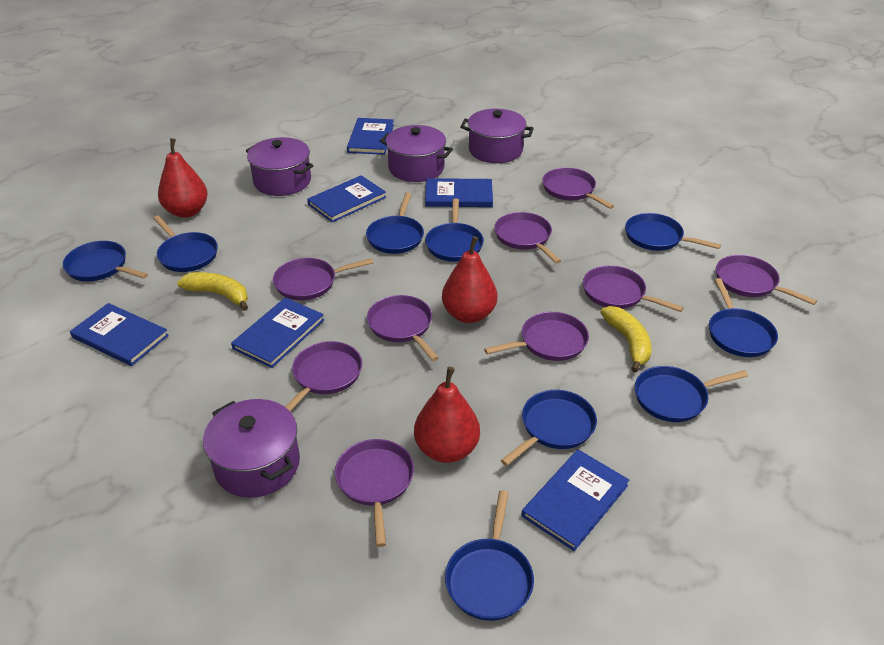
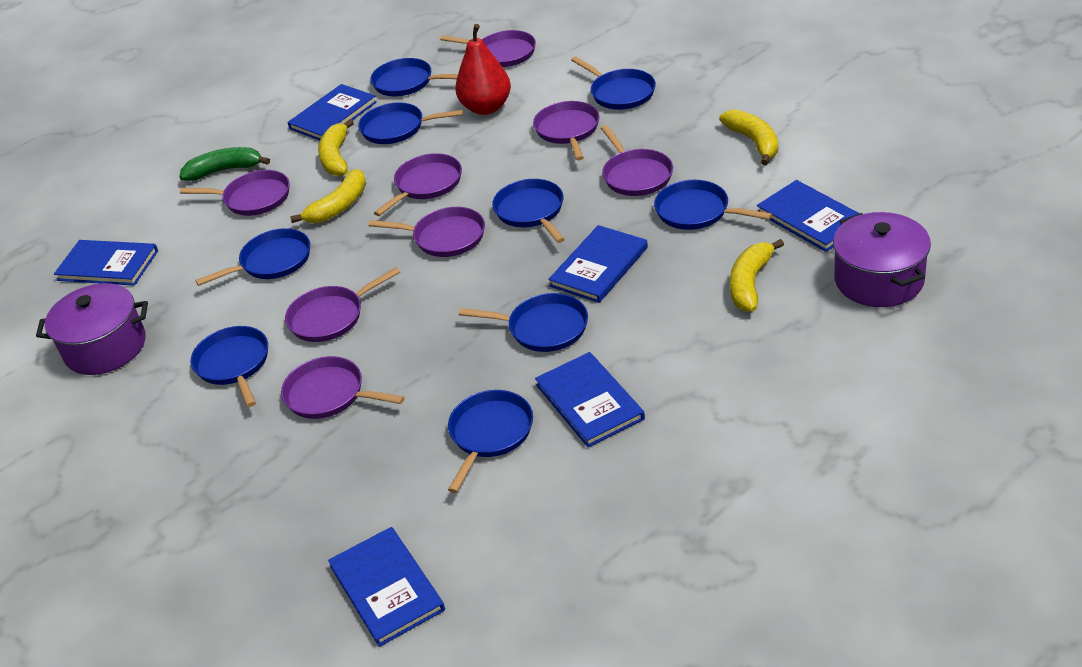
green banana: none = 0 -> [179,147,270,181] = 1
purple pan: [273,258,373,300] [285,341,362,411] [335,439,414,547] [367,295,439,361] [484,312,589,361] [494,212,561,264] [542,168,614,209] [583,265,684,312] [716,255,817,305] = 9 -> [180,170,290,216] [281,356,405,419] [285,267,400,342] [368,207,485,257] [374,153,462,216] [440,30,536,67] [533,101,600,161] [601,125,673,196] = 8
purple pot: [203,399,300,498] [246,137,314,196] [380,125,453,182] [460,109,534,163] = 4 -> [36,283,148,375] [833,212,931,307] = 2
red pear: [158,138,208,218] [414,367,480,463] [442,236,497,323] = 3 -> [455,24,511,115] = 1
yellow banana: [177,272,248,311] [600,306,652,373] = 2 -> [290,169,366,223] [318,119,354,176] [719,109,778,165] [730,239,784,312] = 4

